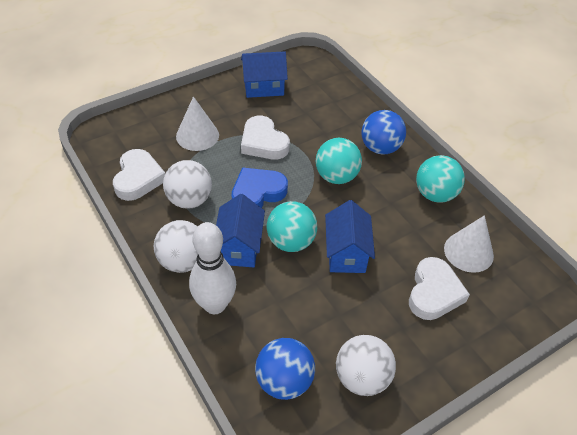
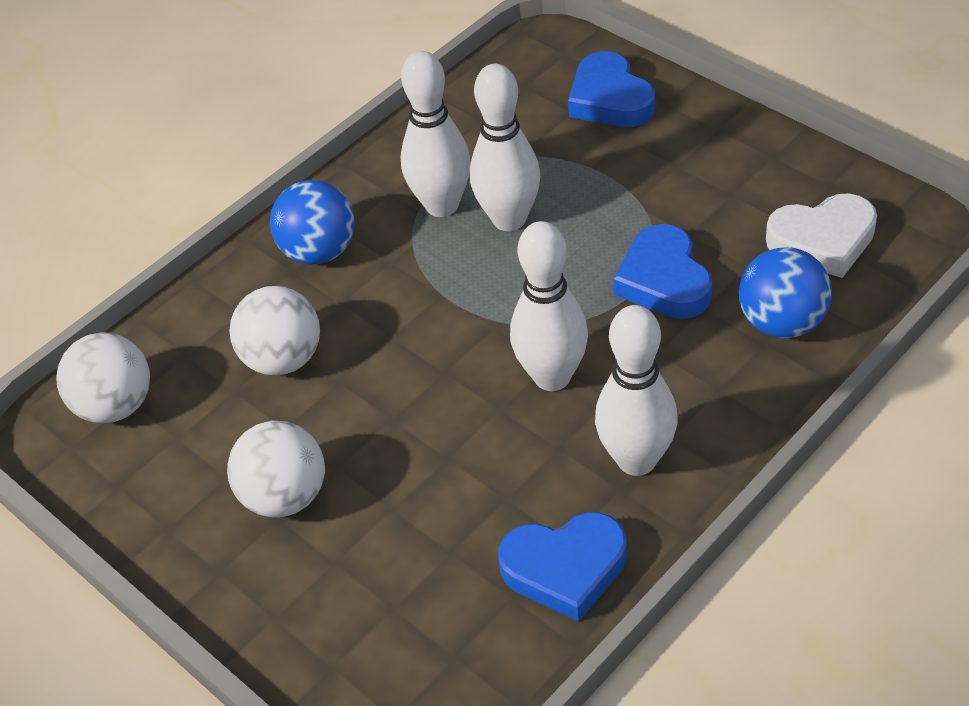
blue heart: [232,167,288,208] = 1 -> [498,512,627,622] [568,51,655,127] [613,224,712,319] = 3
blue house: [216,194,265,267] [241,51,288,98] [325,200,375,273] = 3 -> none = 0
turquoise ball: [267,201,317,252] [316,138,362,184] [416,155,465,203] = 3 -> none = 0
white bowling pin: [189,222,236,314] = 1 -> [401,51,471,217] [470,64,540,231] [510,221,588,391] [595,305,678,476] = 4
white cone: [176,96,219,151] [444,215,494,273] = 2 -> none = 0
white heart: [113,149,165,201] [241,116,290,159] [409,257,470,320] = 3 -> [766,193,877,278] = 1

